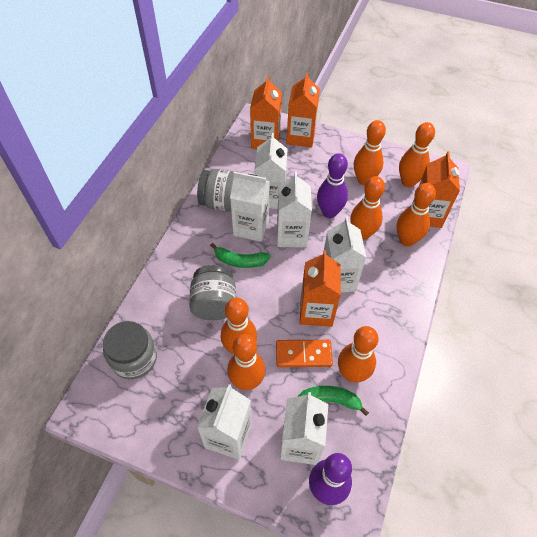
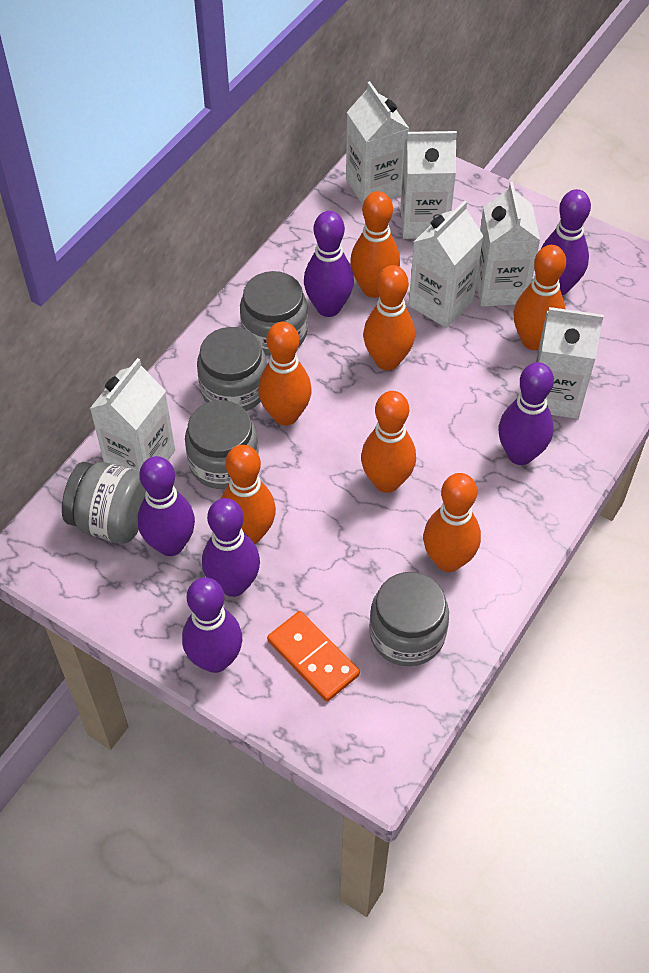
green banana: [210,243,270,268] [298,386,369,416] = 2 -> none = 0
grey jar: [103,321,157,379] [189,265,236,320] [197,169,234,212] = 3 -> [62,462,146,543] [185,400,259,489] [197,327,267,411] [240,271,308,356] [369,572,449,666] = 5
orange carton: [250,76,282,149] [286,72,320,147] [300,250,341,327] [413,151,460,228] = 4 -> none = 0
purple bowling pin: [309,453,352,505] [317,153,348,218] = 2 -> [137,456,195,556] [182,577,242,673] [202,498,260,597] [304,211,354,317] [499,362,554,465] [541,189,591,295] = 6

